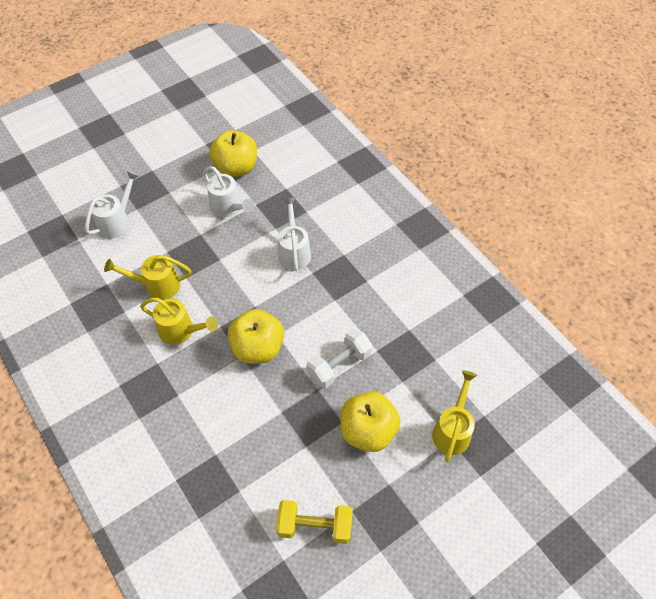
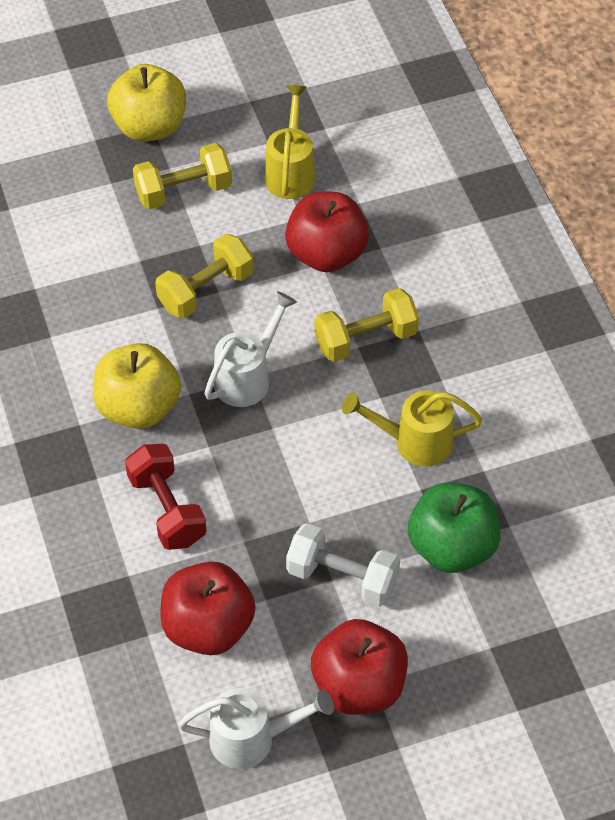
green apple: none = 0 -> [408,483,501,573] = 1
red apple: none = 0 -> [160,561,256,655] [285,192,369,272] [311,619,408,715] = 3
red dumbbell: none = 0 -> [125,444,207,550] = 1
white watering can: [85,170,140,238] [203,166,254,217] [278,197,311,271] = 3 -> [178,688,334,769] [204,291,297,407] = 2
yellow apple: [210,130,257,177] [228,309,284,364] [341,392,401,452] = 3 -> [93,343,181,429] [107,64,186,142] = 2
yellow dumbbell: [276,500,353,544] = 1 -> [133,143,232,209] [155,234,254,319] [314,288,419,362] = 3
yellow watering can: [104,255,191,300] [140,298,218,345] [432,370,477,462] = 3 -> [264,85,316,199] [342,390,482,467] = 2

